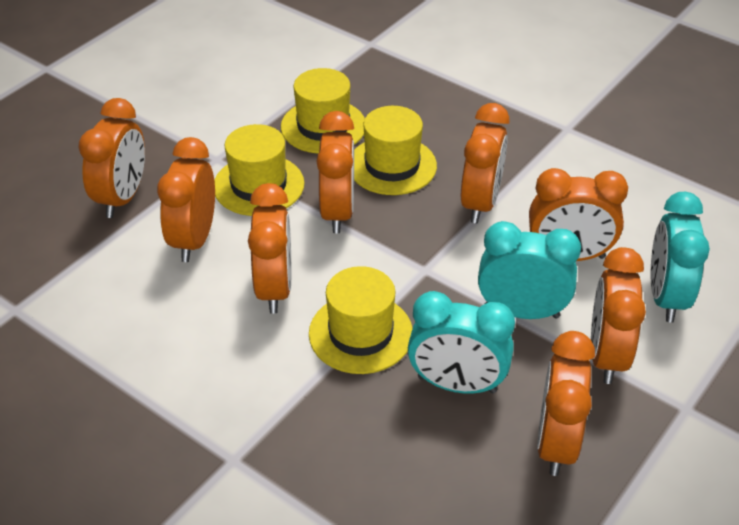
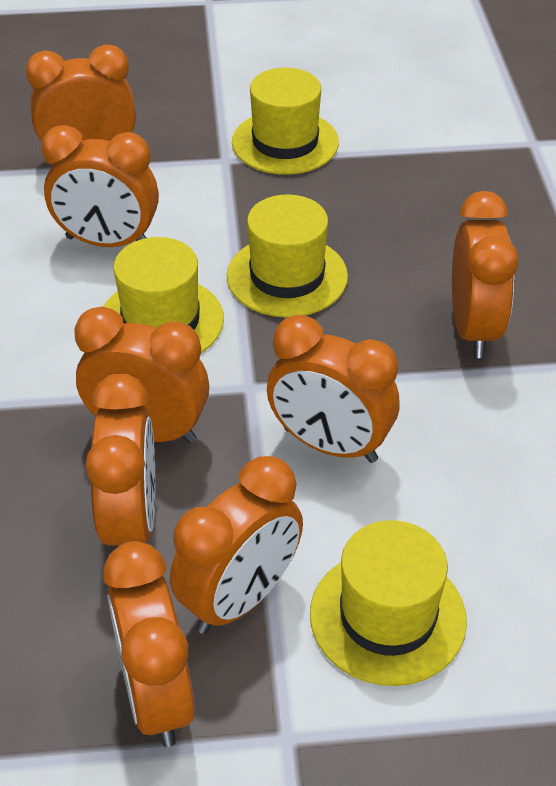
turquoise clock: [408,291,515,394] [478,221,581,319] [651,192,710,323] = 3 -> none = 0

